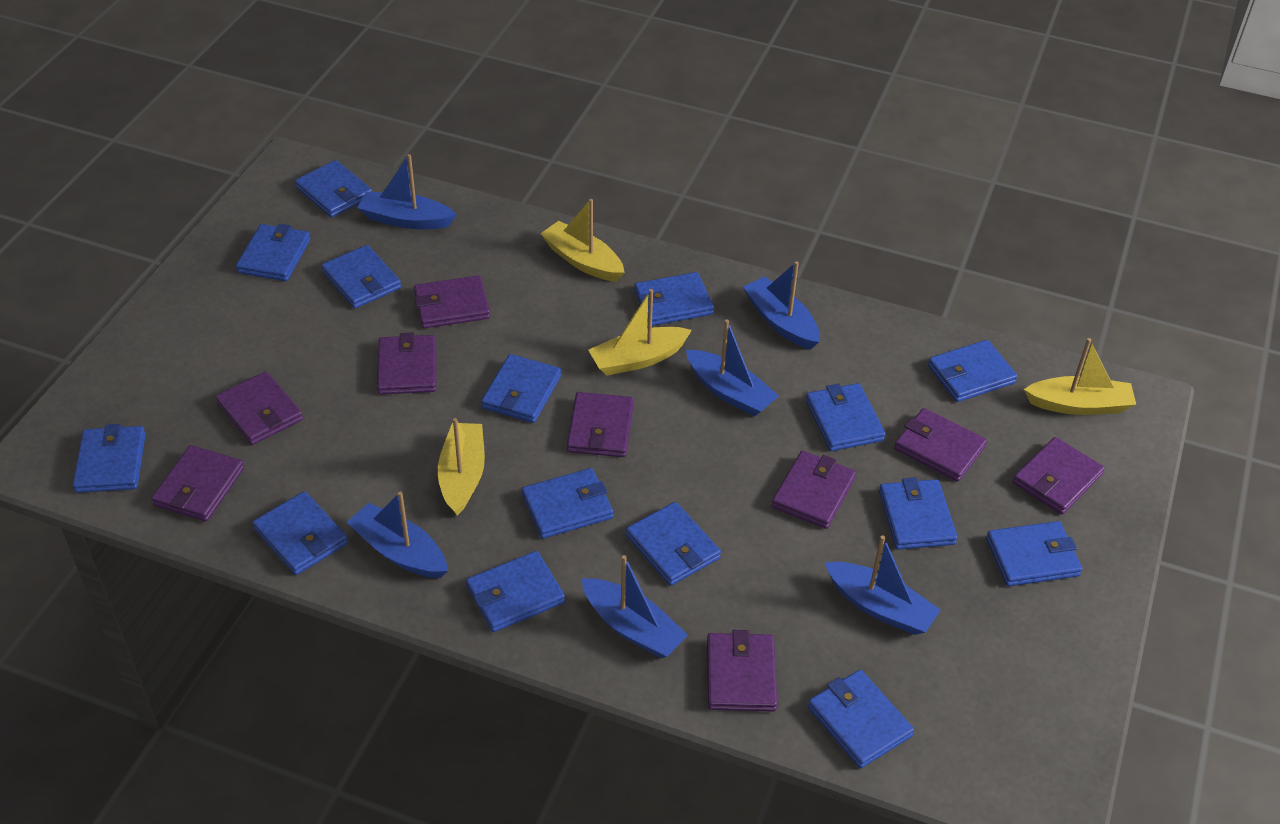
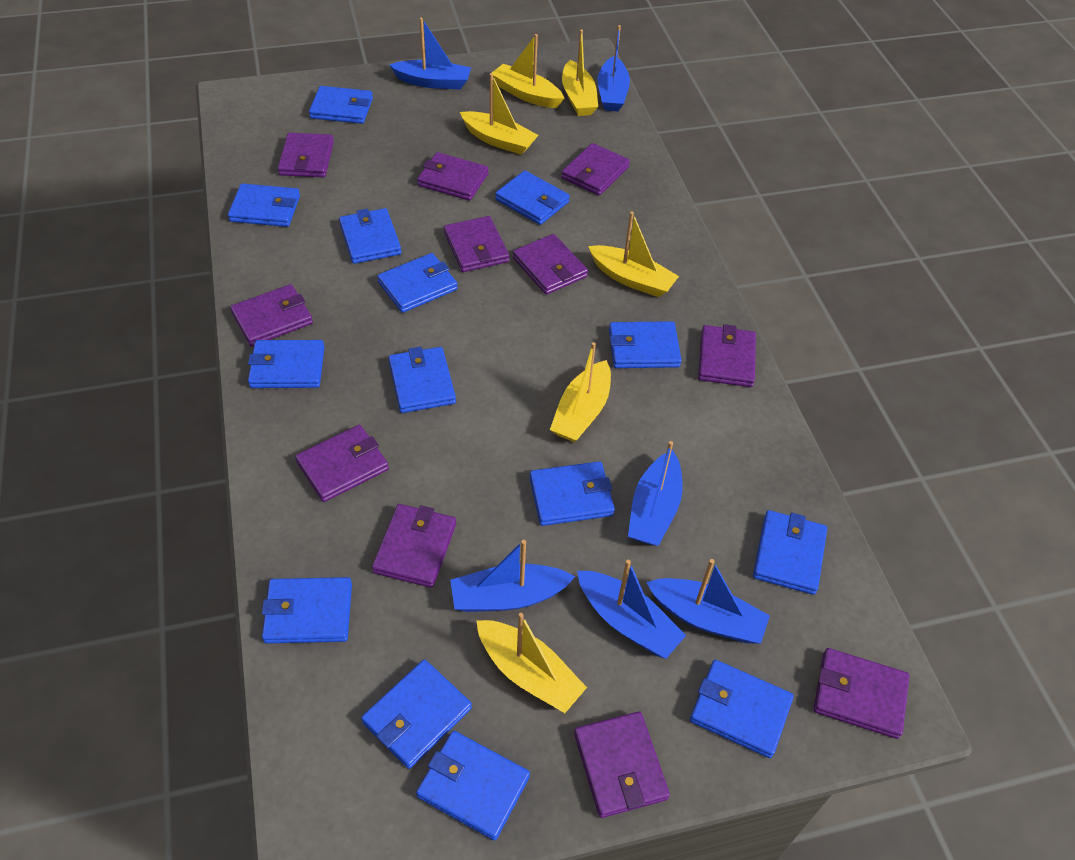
blue wallet: [73,424,146,493] [236,224,311,281] [252,491,348,575] [295,160,372,218] [321,245,401,308] [466,551,565,632] [481,354,561,423] [522,468,613,539] [626,502,721,586] [634,272,714,326] [806,383,885,451] [808,670,914,768] [879,477,958,550] [928,340,1018,402] [986,521,1082,586] = 15 -> [228,183,300,227] [248,340,325,388] [262,577,352,644] [309,86,373,124] [339,208,401,264] [361,659,472,769] [377,253,458,313] [388,347,456,413] [416,731,530,841] [495,170,570,225] [529,461,615,526] [609,321,682,368] [690,660,794,758] [753,510,827,595] = 14
purple wallet: [151,445,244,522] [215,371,303,445] [377,332,436,395] [414,276,490,328] [567,392,634,457] [707,630,777,712] [771,451,856,529] [894,408,987,482] [1012,437,1105,515] = 9 -> [230,284,313,346] [278,133,334,177] [295,425,389,502] [372,504,456,588] [417,152,489,201] [444,216,509,272] [513,234,588,295] [561,143,630,196] [574,711,670,818] [698,324,756,387] [814,648,909,739] = 11
yellow boat: [438,418,485,515] [540,199,625,282] [588,289,692,376] [1024,338,1136,415] = 4 -> [460,73,538,155] [476,613,587,713] [492,34,564,108] [550,342,611,442] [562,29,598,116] [588,211,679,297] = 6

